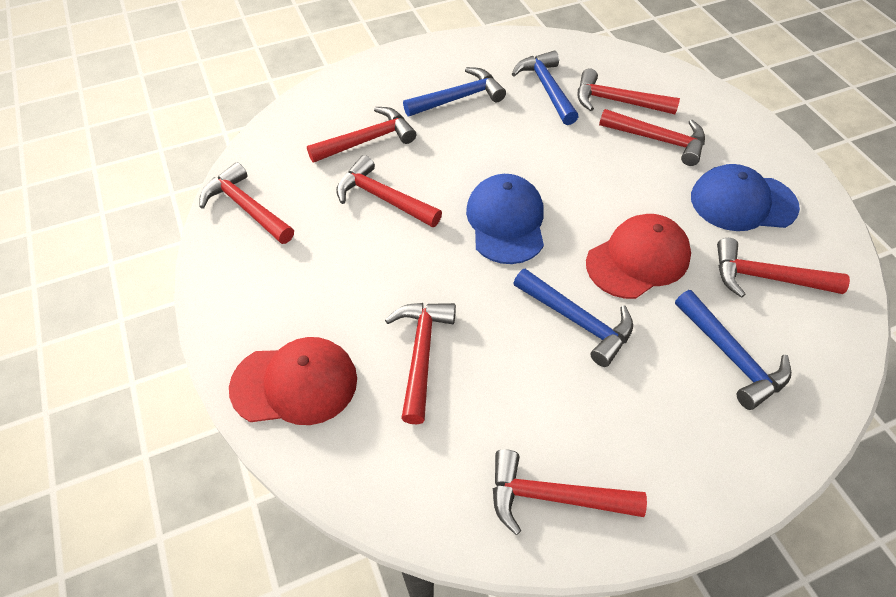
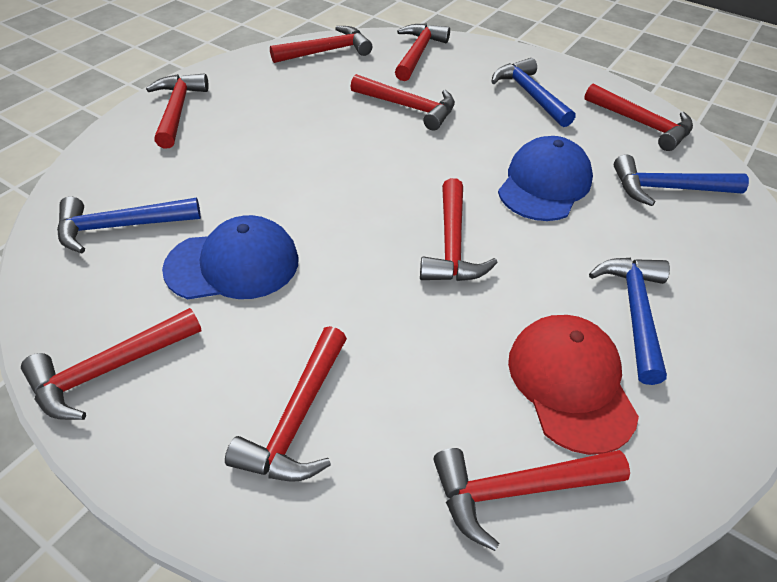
red cap: [229,337,357,425] [586,214,691,299] = 2 -> [508,315,639,455] = 1
red hammer: [199,162,294,244] [307,107,416,163] [336,155,442,227] [385,303,456,424] [493,449,647,535] [578,68,680,114] [599,109,705,166] [717,238,850,298] = 8 -> [21,308,202,420] [146,73,209,148] [225,326,347,482] [270,26,372,63] [350,74,455,131] [395,24,450,81] [420,178,498,281] [434,448,630,551] [584,83,693,151] = 9

